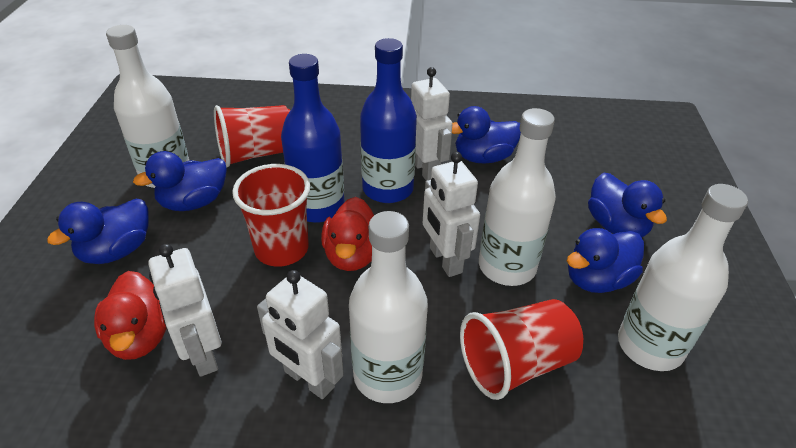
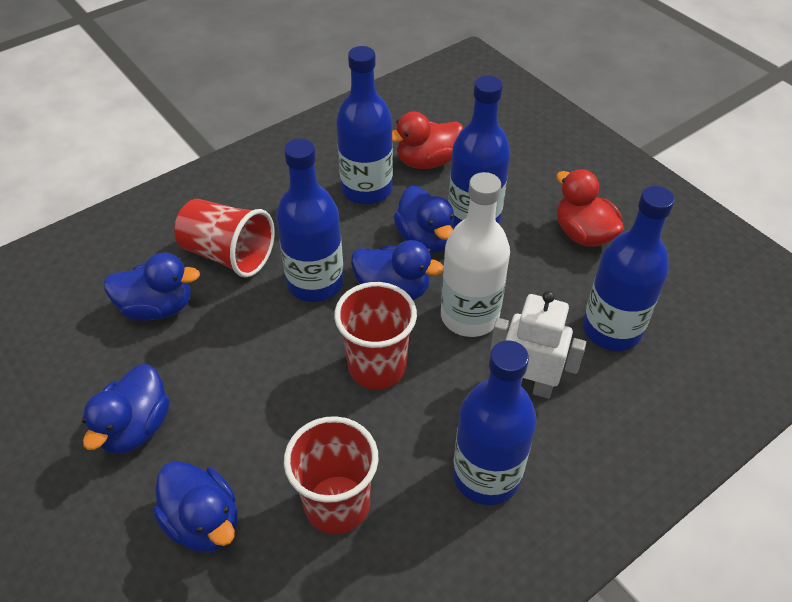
blue bottle: [281,54,344,223] [360,38,417,203] = 2 -> [276,138,344,302] [336,46,393,205] [448,75,511,228] [453,340,537,505] [583,186,675,351] = 5
white bottle: [106,25,189,188] [349,211,428,403] [479,108,556,286] [618,184,748,371] = 4 -> [441,172,510,337] = 1
white robot: [148,244,221,377] [257,270,344,399] [411,67,452,181] [423,152,480,277] = 4 -> [490,291,586,399] = 1

